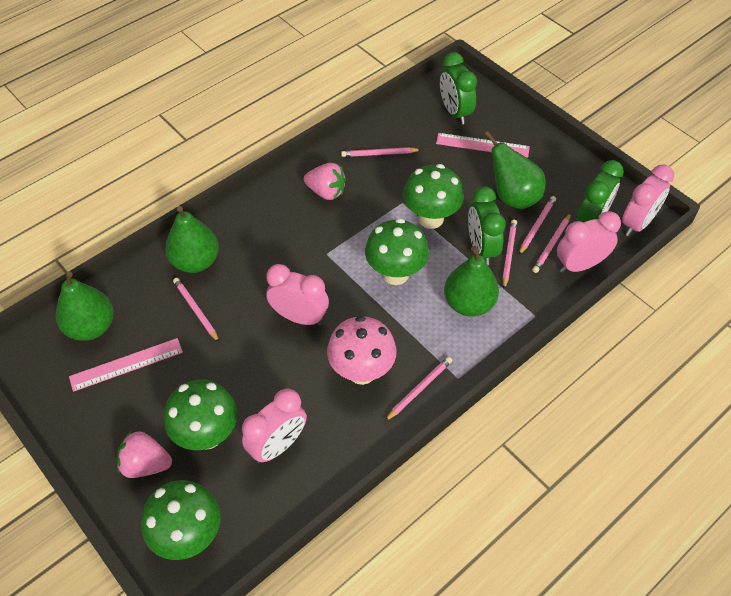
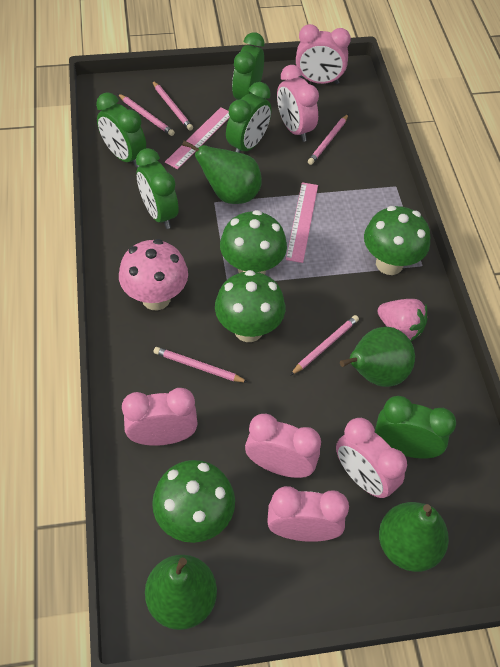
green clock: [440,52,477,124] [468,186,506,265] [577,160,624,222] = 3 -> [96,92,146,168] [136,148,179,229] [226,82,271,153] [232,32,264,100] [375,396,456,459] = 5
pink clock: [242,389,307,463] [266,264,329,326] [557,211,621,273] [622,164,674,236] = 4 -> [122,388,198,446] [245,414,321,478] [267,486,349,542] [277,65,319,142] [296,24,351,84] [336,418,407,498] = 6
pink pencil: [173,278,220,343] [341,147,421,157] [385,357,452,421] [502,220,517,289] [519,196,556,255] [532,213,571,273] = 6 -> [118,94,175,136] [152,81,193,131] [154,347,248,383] [290,315,359,376] [308,114,349,165] = 5
pink strawberry: [117,431,172,478] [304,163,346,200] = 2 -> [378,299,427,341] = 1

